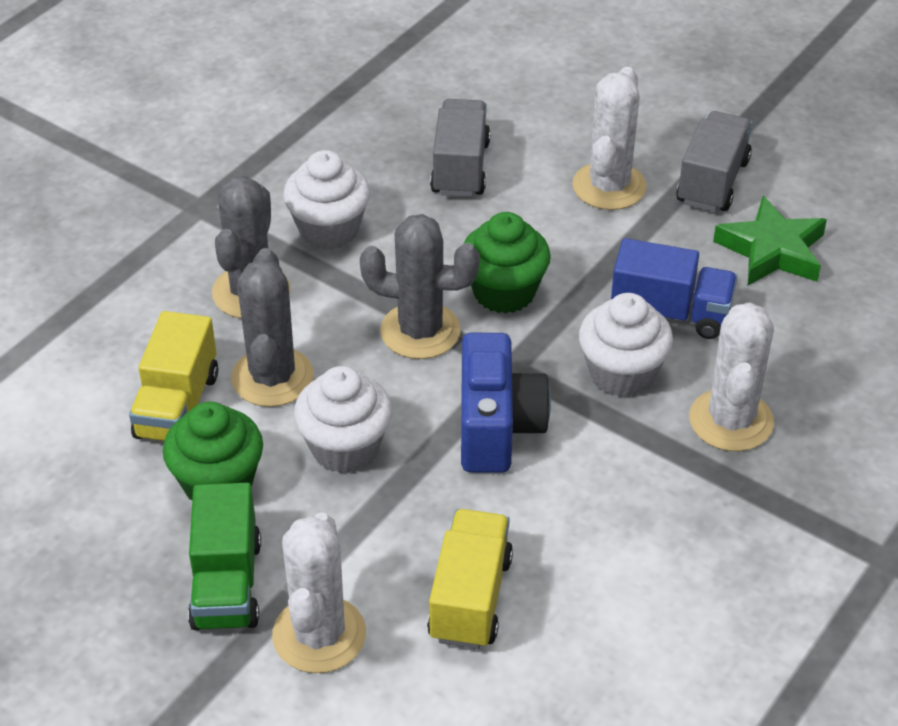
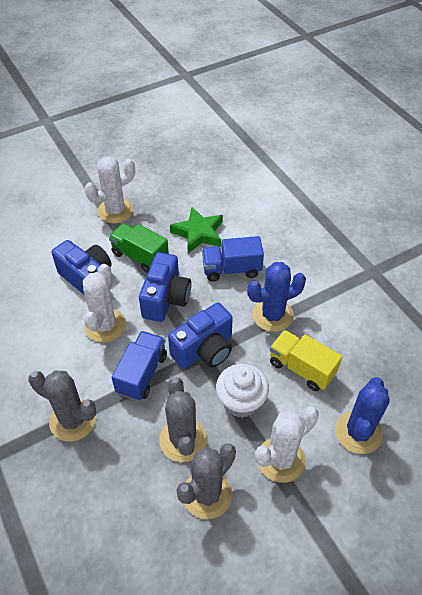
blue cactus: none = 0 -> [247,262,306,332] [335,377,390,454] = 2
blue camera: [461,333,551,473] = 1 -> [52,240,112,295] [139,252,191,322] [168,303,233,369] = 3
blue truck: [611,238,738,339] = 1 -> [112,331,167,401] [202,236,264,282] = 2
green cupcake: [163,402,263,500] [464,212,551,313] = 2 -> none = 0
grey truck: [430,99,491,197] [676,111,753,212] = 2 -> none = 0
white cupcake: [283,150,370,249] [294,366,392,473] [579,293,673,397] = 3 -> [216,364,269,418] = 1
yellow truck: [129,311,218,441] [427,509,513,649] = 2 -> [270,330,342,391] = 1

